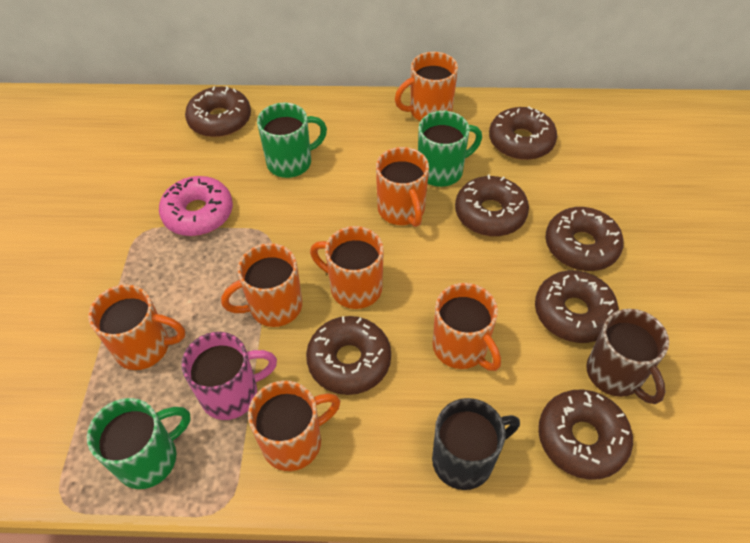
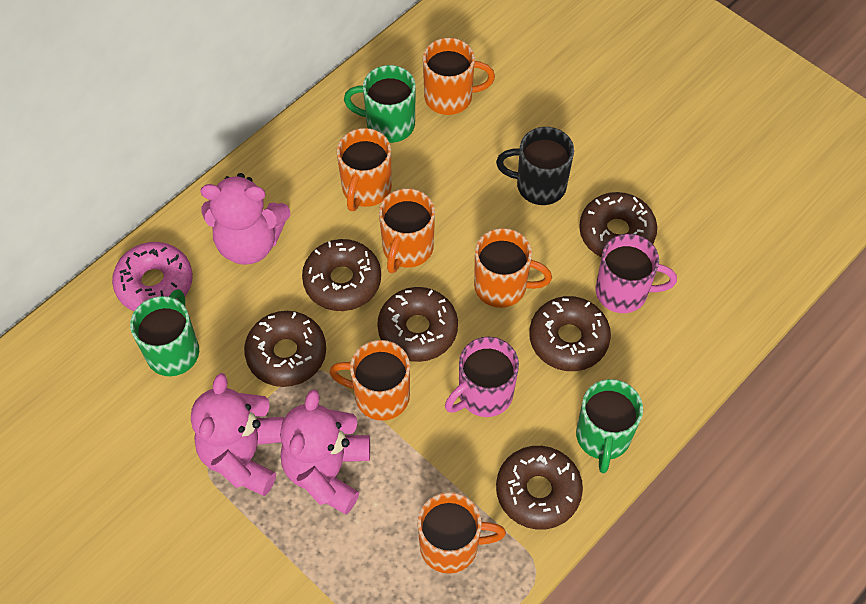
brown donut: [185,86,251,137] [306,316,391,395] [455,174,529,236] [489,107,557,160] [535,270,619,343] [538,389,633,480] [545,207,624,271] = 7 -> [244,311,326,387] [302,239,381,311] [377,287,458,362] [496,446,583,530] [529,296,611,371] [579,192,657,257] = 6
brown mug: [586,309,669,404] = 1 -> none = 0
orange mug: [88,284,185,370] [221,243,302,327] [248,380,340,471] [310,226,384,309] [376,147,429,227] [395,52,458,121] [433,283,501,371] = 7 -> [329,340,410,421] [337,128,392,211] [379,188,435,273] [418,492,506,574] [423,38,495,115] [474,228,552,308] = 6
pink mug: [181,332,277,420] = 1 -> [445,337,519,417] [596,234,677,313] = 2
pink teddy bear: none = 0 -> [191,373,284,496] [200,173,290,265] [280,389,370,514] = 3

